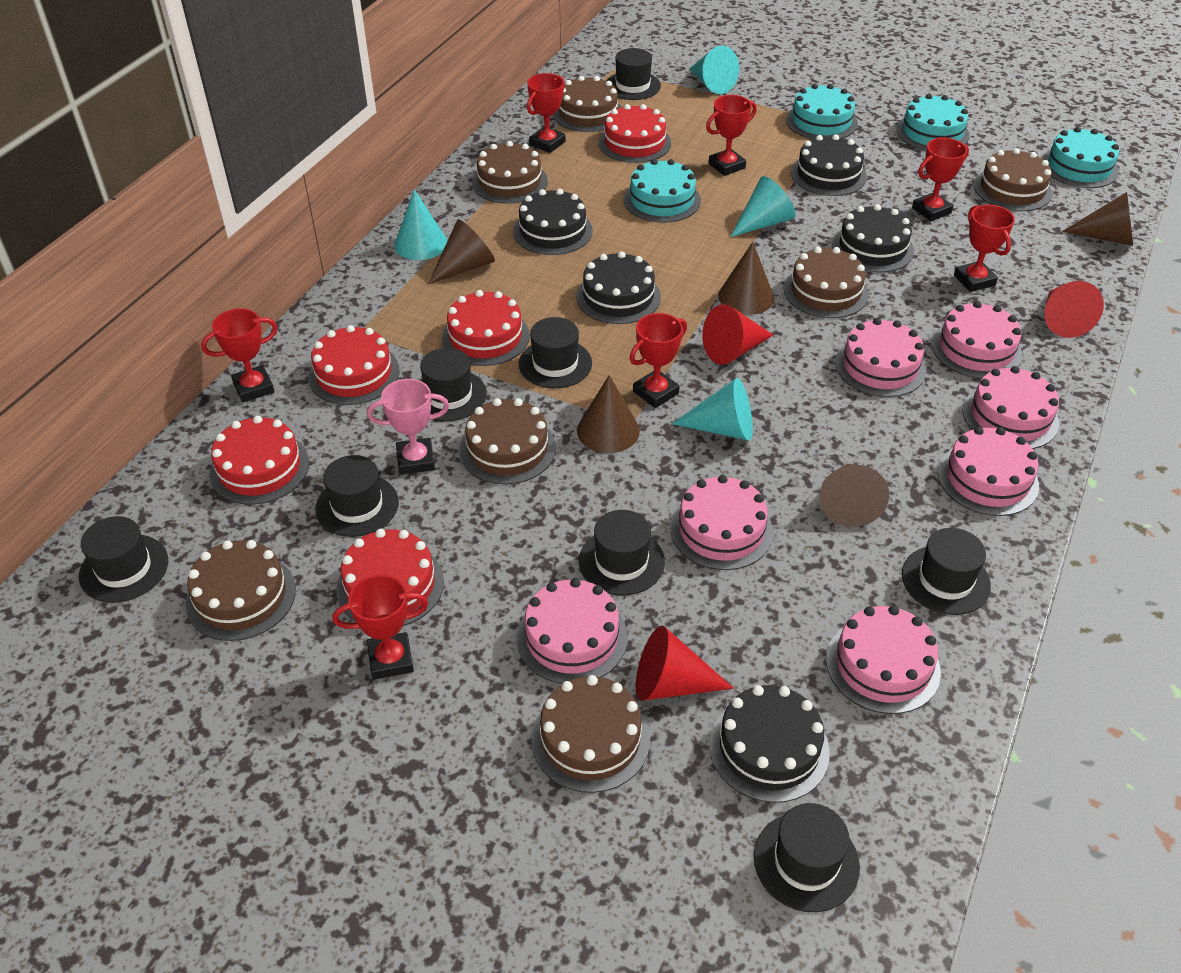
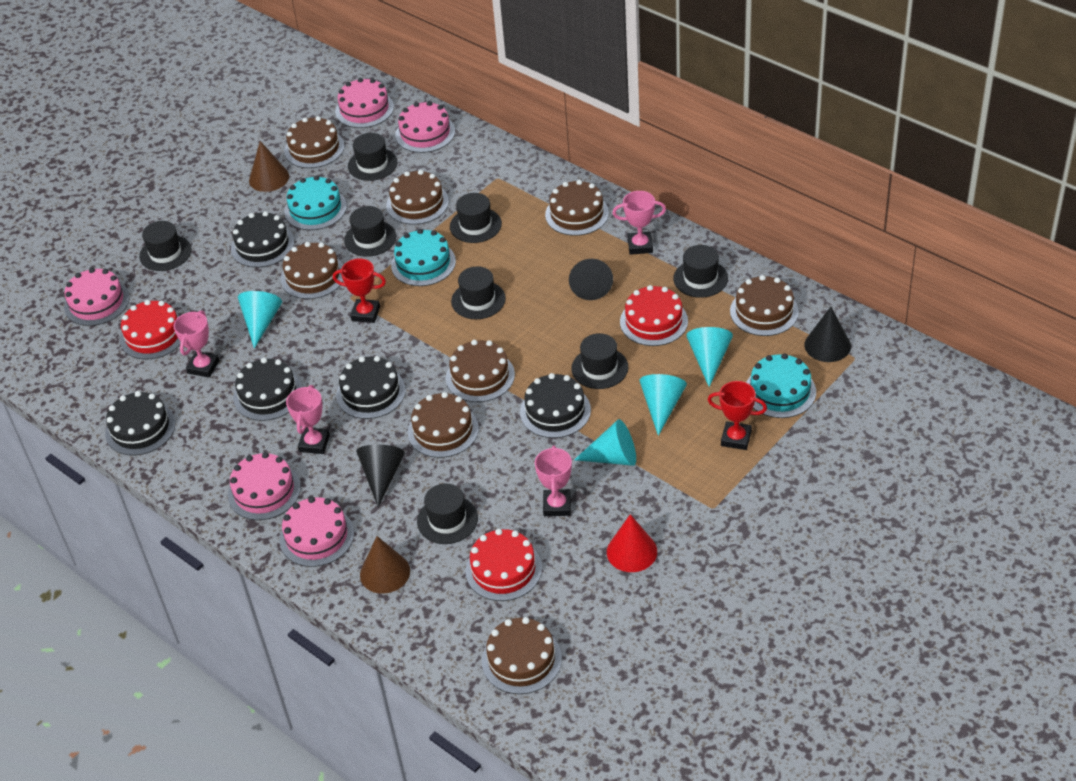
black cone: none = 0 -> [356,445,405,507] [569,259,613,300] [804,307,851,362] = 3
brown cake: [186,540,296,641] [459,398,556,484] [472,141,548,204] [531,675,650,793] [553,76,622,132] [784,247,869,318] [974,148,1052,211] = 7 -> [281,242,343,299] [284,116,344,168] [386,170,449,225] [408,392,479,458] [446,340,515,402] [482,617,562,694] [545,180,609,236] [730,275,799,336] = 8
brown cone: [428,219,495,284] [577,375,640,453] [718,242,774,315] [819,464,889,527] [1062,192,1133,246] = 5 -> [249,141,289,192] [360,536,410,594] = 2
pink cake: [517,578,628,684] [670,475,773,570] [826,605,941,714] [835,318,927,397] [931,301,1022,379] [938,427,1039,516] [963,366,1059,449] = 7 -> [64,268,130,326] [228,452,301,520] [280,497,354,567] [335,78,394,128] [395,101,455,153] = 5
pink trophy: [367,379,449,475] = 1 -> [173,310,219,378] [286,385,330,454] [535,445,572,516] [612,191,666,255] = 4
red cake: [209,416,309,505] [308,325,399,405] [336,529,444,626] [442,290,530,366] [599,104,671,163] = 5 -> [120,300,181,359] [465,529,542,601] [620,285,688,346] = 3
red cone: [636,626,734,701] [702,304,773,365] [1044,281,1104,338] = 3 -> [607,514,657,572] = 1
red trophy: [201,308,278,403] [332,574,428,680] [527,73,566,153] [629,313,687,408] [706,95,757,176] [912,138,969,222] [954,205,1015,292] = 7 -> [333,259,386,323] [708,381,767,450] = 2
turquoise cake: [624,159,701,223] [786,84,858,139] [896,94,970,151] [1042,127,1119,188] = 4 -> [284,175,347,230] [391,229,456,286] [746,353,816,418] = 3

